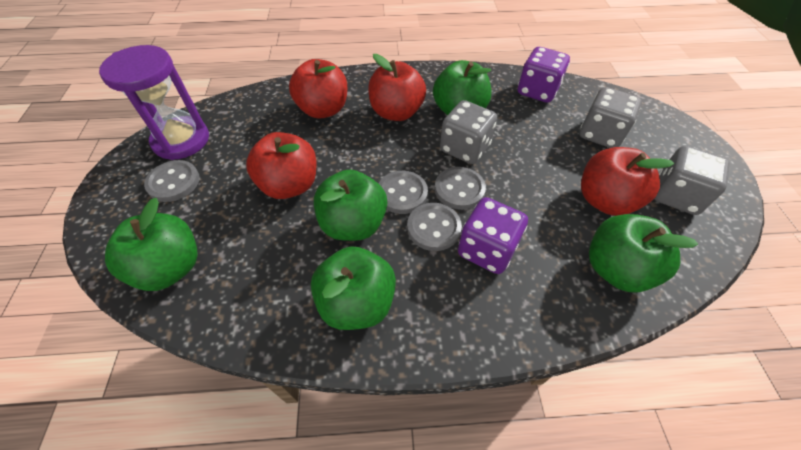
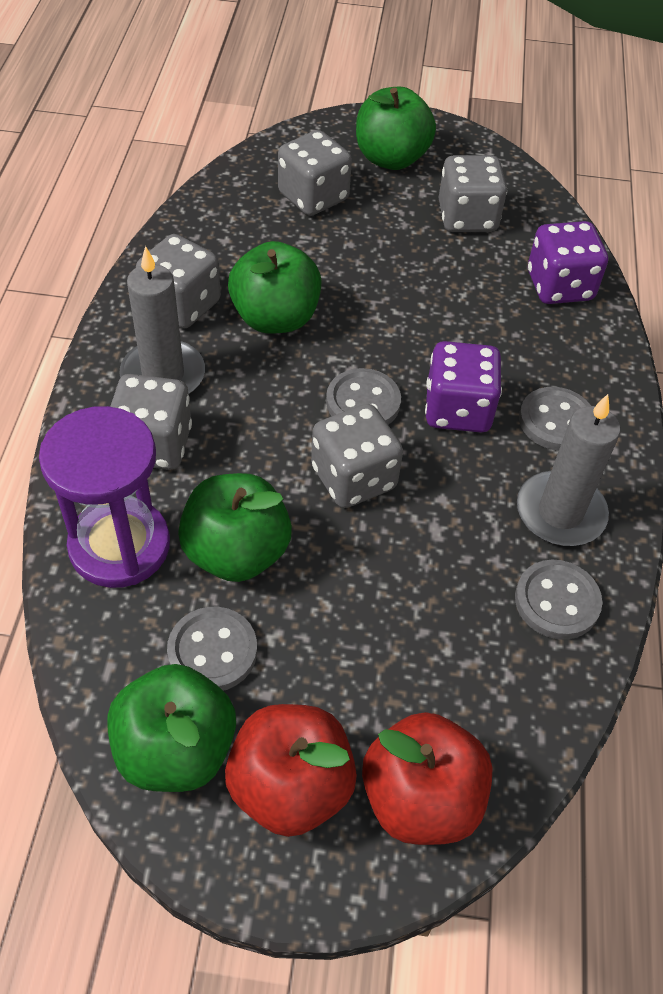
green apple: [105,198,198,291] [311,246,396,330] [314,169,387,241] [433,60,491,115] [589,214,698,292] = 5 -> [107,664,236,792] [178,473,292,582] [228,241,322,334] [356,87,436,170] = 4
grey candle: none = 0 -> [119,246,205,394] [517,394,620,546] = 2
grey dice: [440,100,497,164] [580,87,642,148] [654,146,730,215] = 3 -> [110,374,192,470] [136,234,221,329] [278,130,352,216] [311,404,403,508] [439,155,507,232] = 5
red apple: [246,132,316,199] [289,59,347,119] [368,54,426,121] [581,147,674,216] = 4 -> [225,704,357,837] [362,712,493,845] = 2

